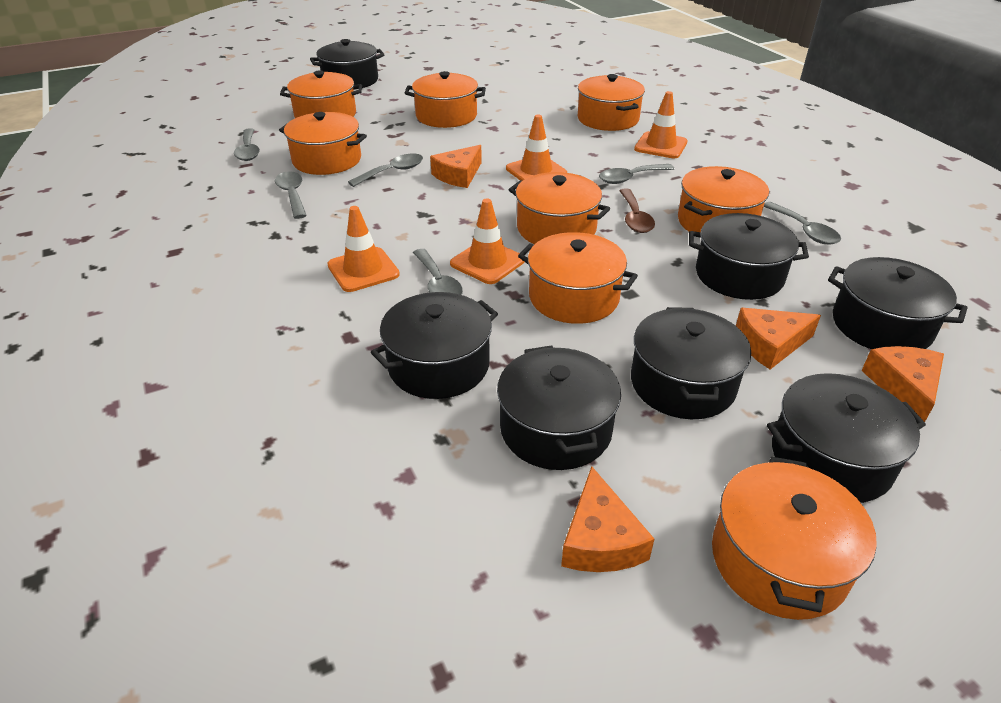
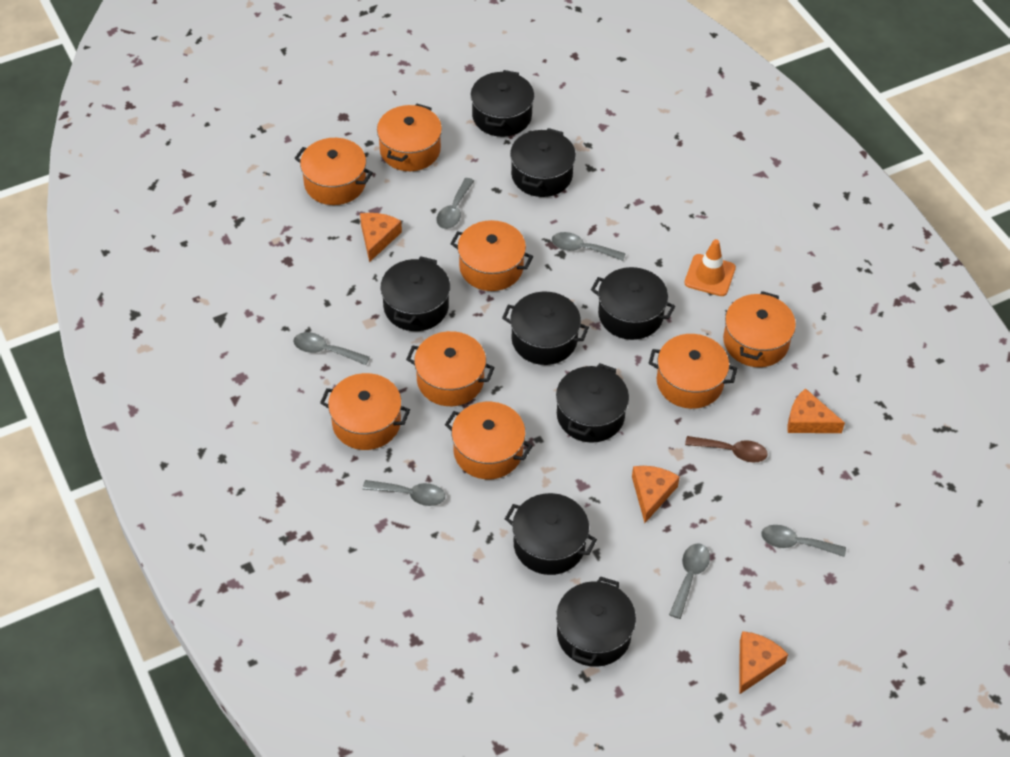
black pot: [310,39,385,90] [371,292,498,399] [497,345,621,470] [631,307,751,419] [689,213,809,300] [767,373,926,503] [828,257,967,349] = 7 -> [380,256,450,331] [471,70,534,137] [502,292,589,365] [505,493,597,575] [510,128,576,197] [556,363,629,443] [556,576,636,667] [591,267,675,340] = 8
orange traffic cone: [327,206,400,292] [450,198,524,284] [506,115,567,181] [634,91,688,158] = 4 -> [684,239,736,296] = 1

